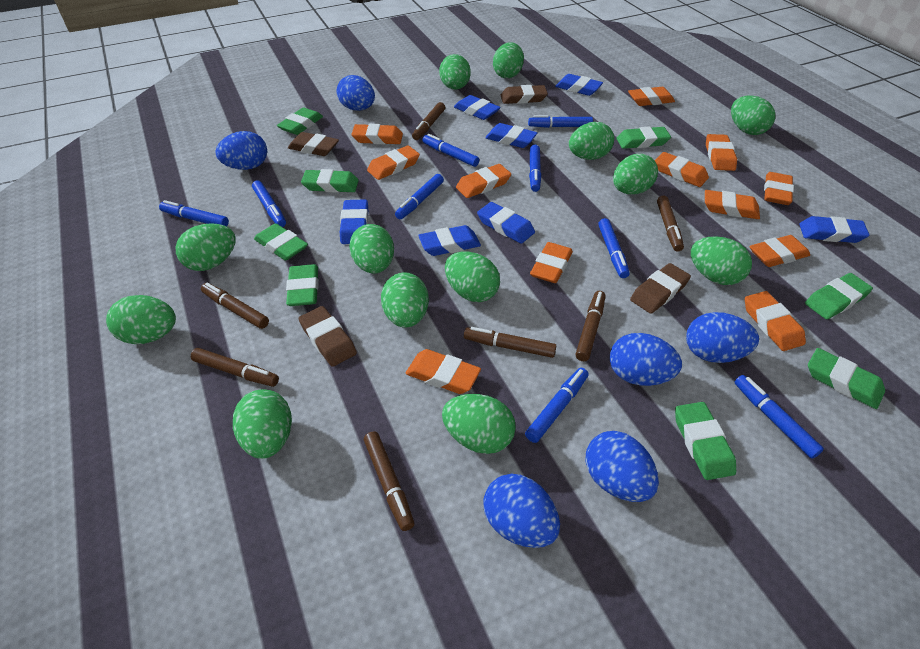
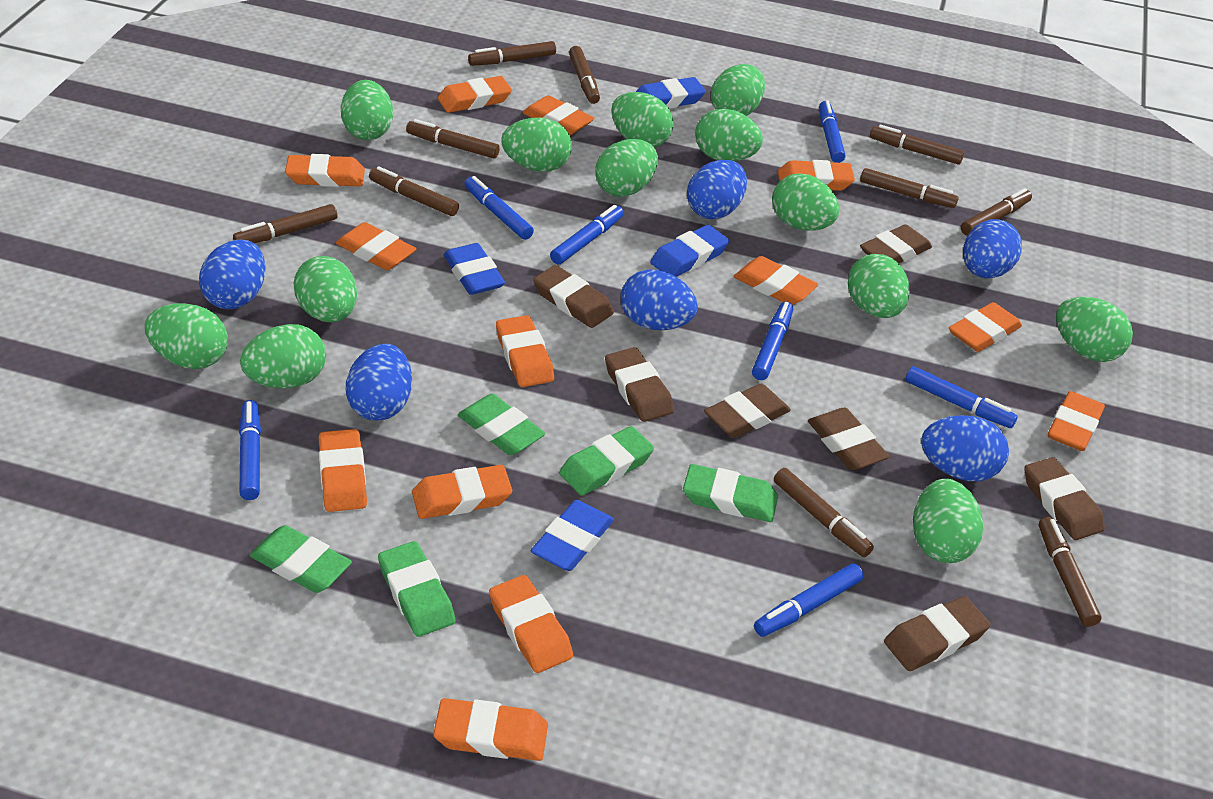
blue eraser: [340,199,368,244] [418,225,481,256] [454,95,501,120] [477,202,535,244] [485,123,537,148] [555,74,603,96] [799,216,870,243] = 7 -> [444,243,505,295] [531,500,614,571] [636,77,706,109] [650,225,729,277] = 4
blue marker: [159,200,229,227] [252,180,286,227] [395,174,444,219] [423,134,479,167] [525,368,589,443] [528,115,593,128] [529,145,541,192] [598,218,630,278] [734,375,824,459] = 9 -> [239,400,261,500] [464,176,534,240] [550,205,624,264] [752,301,793,380] [754,563,864,637] [819,100,845,163] [906,366,1018,428] = 7
brown eraser: [288,132,339,156] [299,306,357,367] [501,85,548,104] [630,263,691,314] = 4 -> [533,265,614,328] [605,347,674,422] [704,384,791,438] [808,408,890,470] [860,224,932,263] [884,596,991,671] [1024,457,1105,540] = 7
brown marker: [191,348,279,387] [201,283,269,329] [364,432,415,531] [412,102,445,140] [464,327,556,358] [576,291,606,361] [657,196,684,252] = 7 -> [233,204,337,243] [369,166,459,216] [406,119,500,158] [468,41,556,66] [569,46,600,104] [774,468,874,557] [860,168,959,208] [870,125,964,165] [961,188,1032,236] [1038,517,1102,627] = 10
green eraser: [254,223,308,261] [277,107,323,135] [286,264,319,306] [301,169,359,193] [616,126,671,149] [675,402,736,480] [805,273,873,319] [808,348,885,409] = 8 -> [250,525,352,593] [378,541,456,637] [458,394,545,455] [559,426,654,496] [683,464,778,522] = 5
orange eraser: [351,124,403,145] [367,145,420,180] [406,349,481,394] [456,164,511,198] [530,242,573,283] [628,87,675,106] [655,152,709,187] [705,190,760,219] [706,134,737,171] [745,291,806,351] [750,235,810,267] [764,172,794,205] = 12 -> [285,154,365,187] [319,429,367,512] [336,222,416,270] [412,465,512,519] [433,698,548,761] [438,76,512,113] [489,575,573,673] [496,315,554,387] [523,95,594,135] [734,256,818,305] [778,160,855,191] [949,302,1022,352] [1048,391,1105,451] = 13

